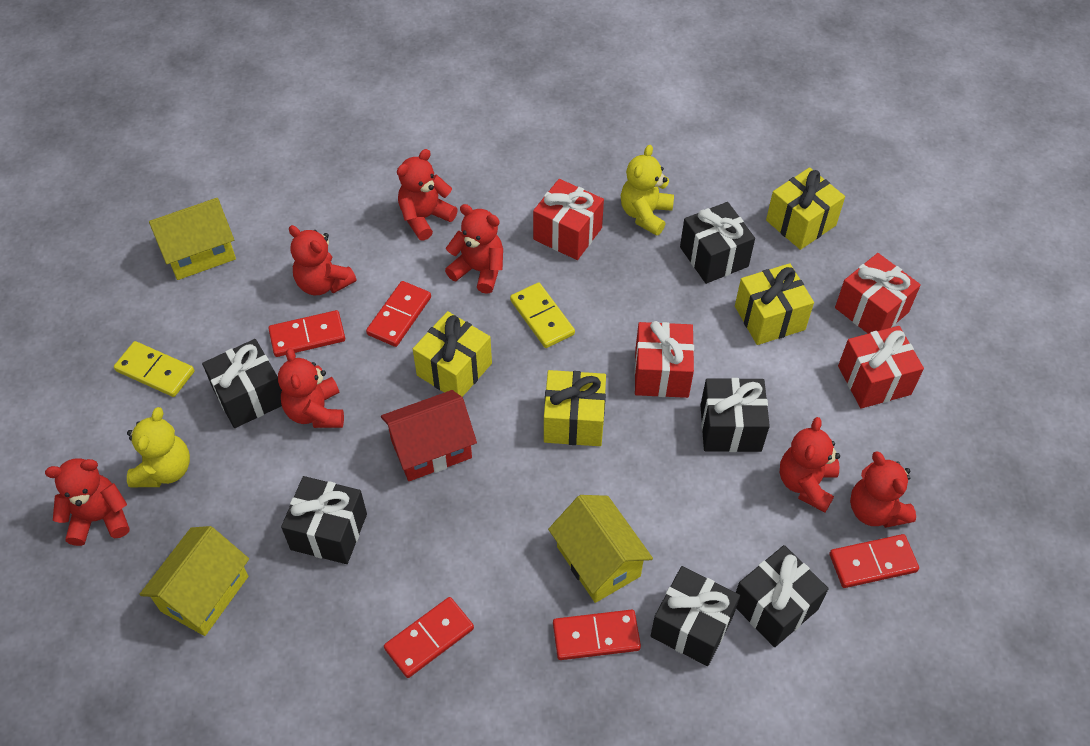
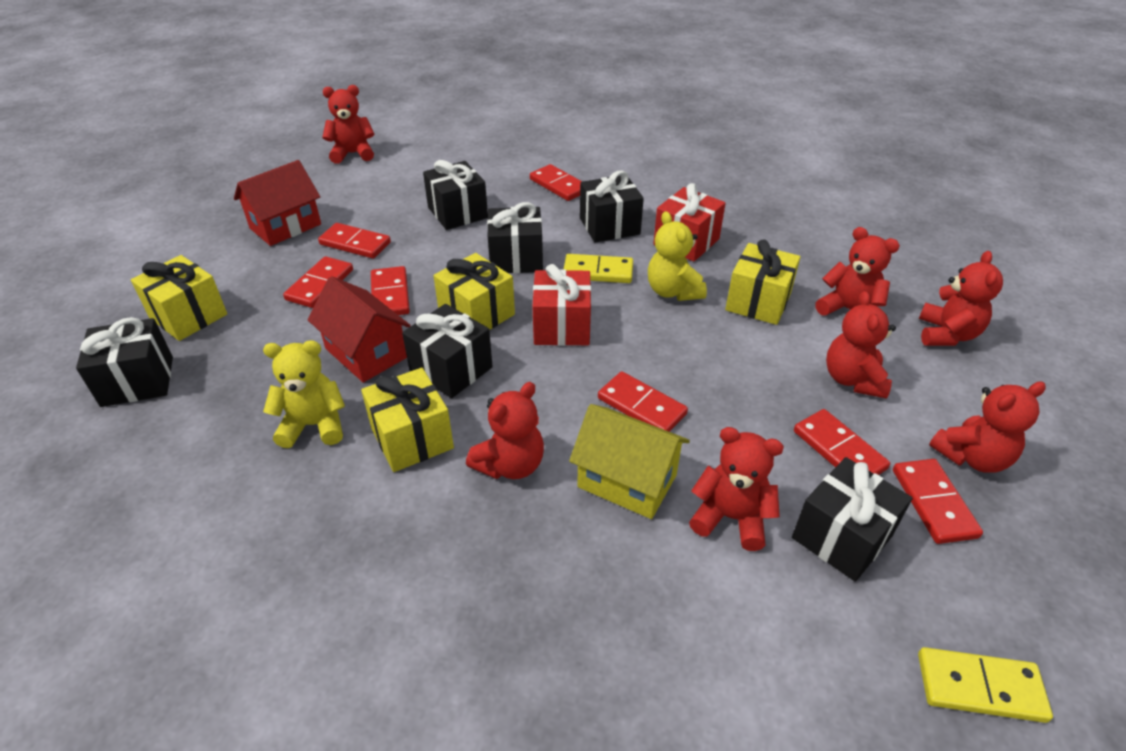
red domino: [268,310,345,357] [366,281,431,347] [384,597,474,678] [553,609,641,660] [829,534,919,588] = 5 -> [283,256,353,308] [318,223,391,258] [371,266,410,315] [530,164,582,201] [598,371,688,432] [794,409,890,475] [893,459,983,544] = 7
red gift: [533,179,604,260] [634,321,694,398] [835,253,921,334] [838,326,924,409] = 4 -> [532,264,591,346] [653,183,726,262] = 2
red house: [381,390,477,481] = 1 -> [234,160,321,246] [308,276,411,383] = 2
yellow house: [139,526,249,636] [149,198,236,280] [548,495,653,603] = 3 -> [569,404,690,519] = 1

